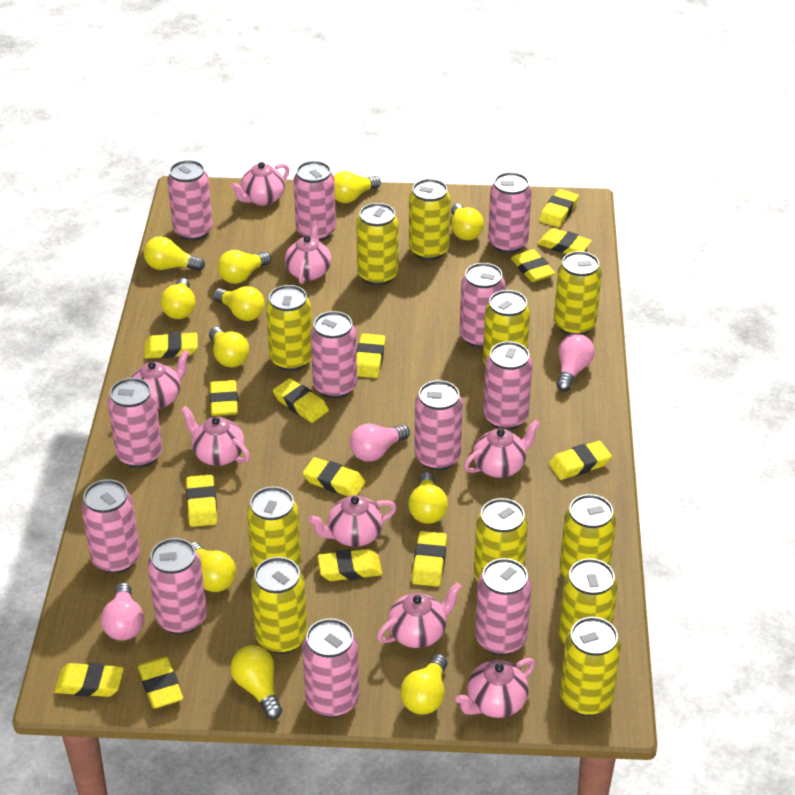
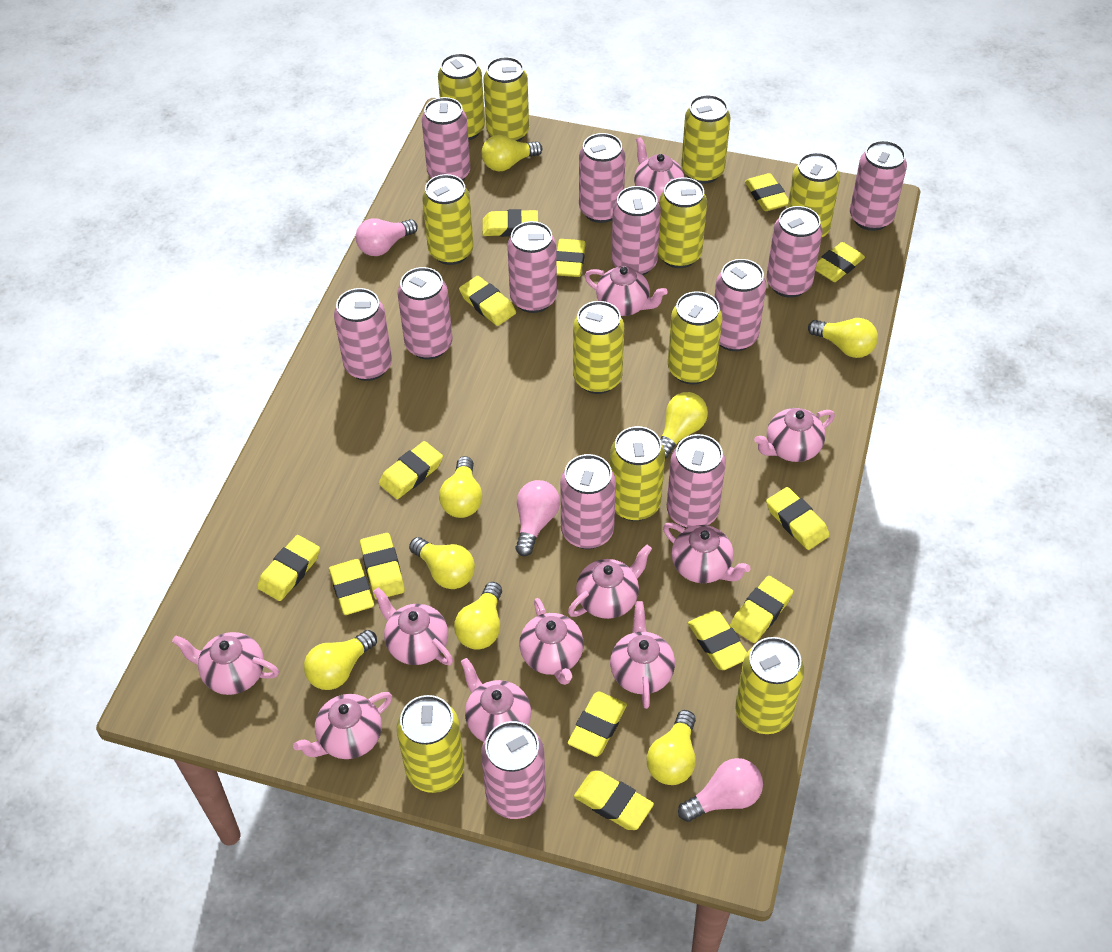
pink teapot: [131,350,190,409] [181,406,250,466] [231,162,290,206] [285,220,331,284] [308,495,396,547] [377,583,462,648] [456,658,535,718] [464,420,540,478] = 8 -> [172,632,279,695] [293,692,392,759] [373,587,453,665] [461,658,531,742] [519,598,584,685] [568,545,652,619] [585,266,668,316] [610,601,675,709] [634,137,684,202] [663,523,751,583] [754,408,835,462] = 11
yellow light bulb: [144,236,205,271] [160,278,196,319] [191,542,236,592] [209,327,249,367] [213,286,265,321] [218,250,271,284] [230,645,282,719] [334,171,381,203] [400,654,448,714] [408,472,448,524] [451,204,484,240] = 11 -> [304,630,377,690] [409,537,475,589] [439,456,482,518] [454,582,502,650] [482,135,542,171] [647,710,696,785] [660,392,708,459] [808,318,878,358] = 8

